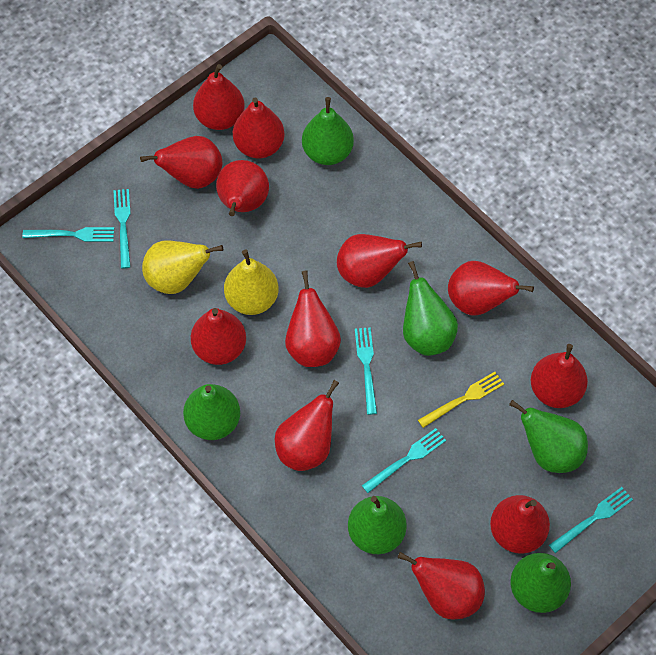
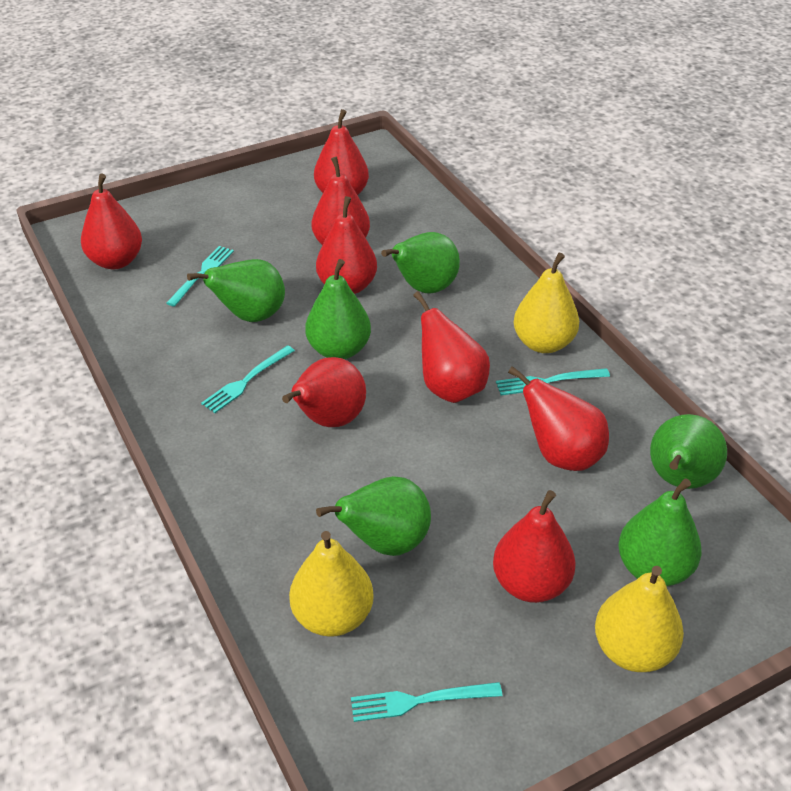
red pear: [140,136,222,189] [191,308,246,365] [193,64,245,130] [216,160,269,216] [233,97,285,158] [275,380,339,471] [285,270,341,367] [337,234,422,288] [398,552,485,620] [448,261,534,316] [490,495,550,554] [531,344,588,408] = 12 -> [81,174,142,269] [282,357,366,427] [312,157,370,245] [314,109,369,195] [316,196,377,294] [413,291,490,403] [493,490,576,603] [508,366,609,471] = 8
turquoise fork: [22,227,114,242] [113,189,131,269] [355,327,377,415] [362,428,446,493] [549,487,633,553] = 5 -> [166,246,234,307] [201,345,295,413] [351,682,502,722] [496,368,610,395] = 4
yellow fork: [418,372,504,428] = 1 -> none = 0
yellow pear: [142,240,223,294] [224,250,279,315] = 2 -> [289,531,374,637] [513,253,579,353] [595,566,684,672] = 3

